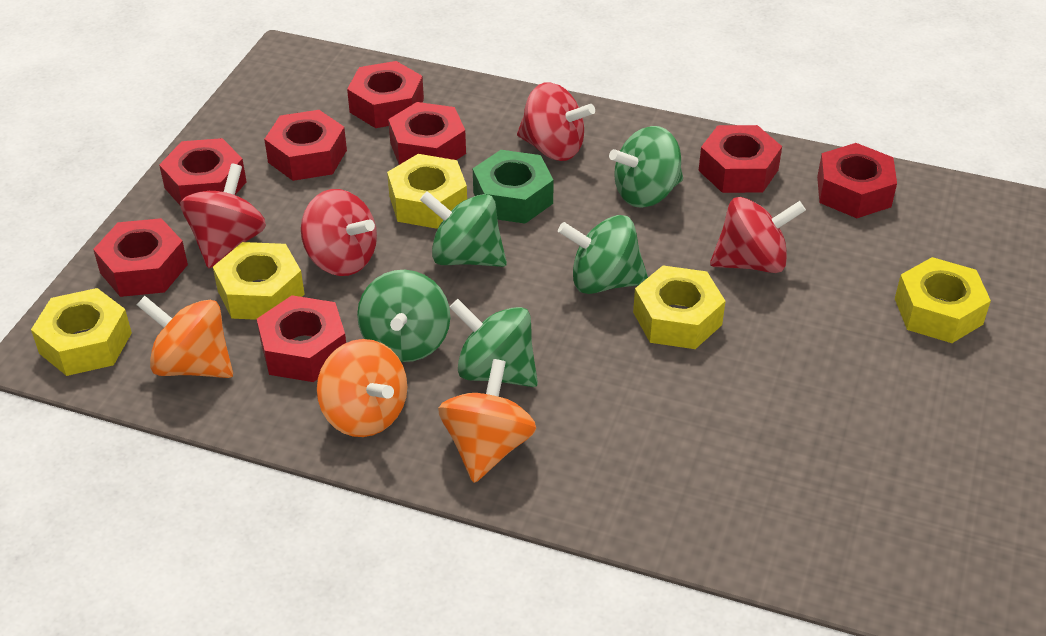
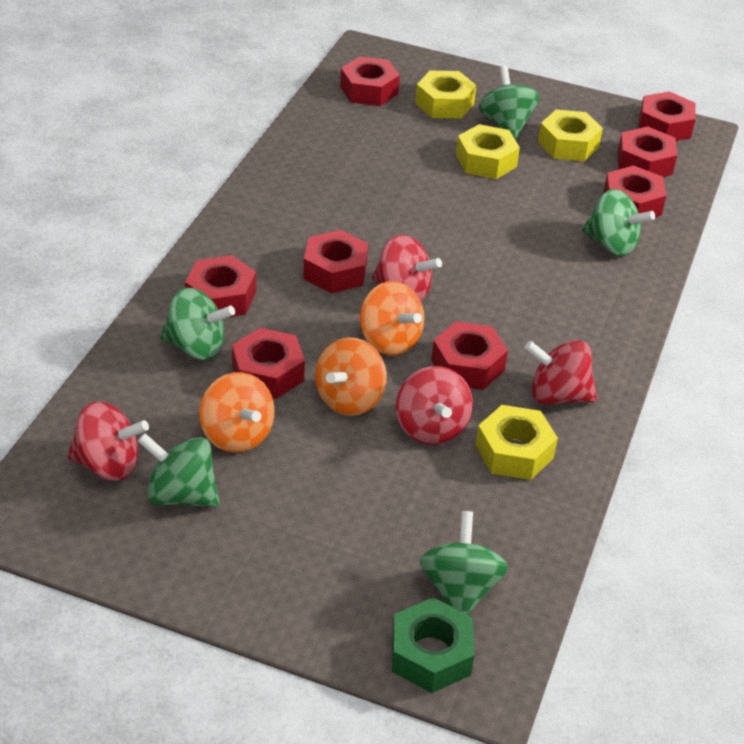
yellow nut: [31,288,132,376] [213,242,305,320] [387,154,467,229] [633,266,726,349] [895,257,991,343] = 5 -> [415,71,477,119] [456,124,520,179] [475,405,558,480] [538,110,603,161] = 4

